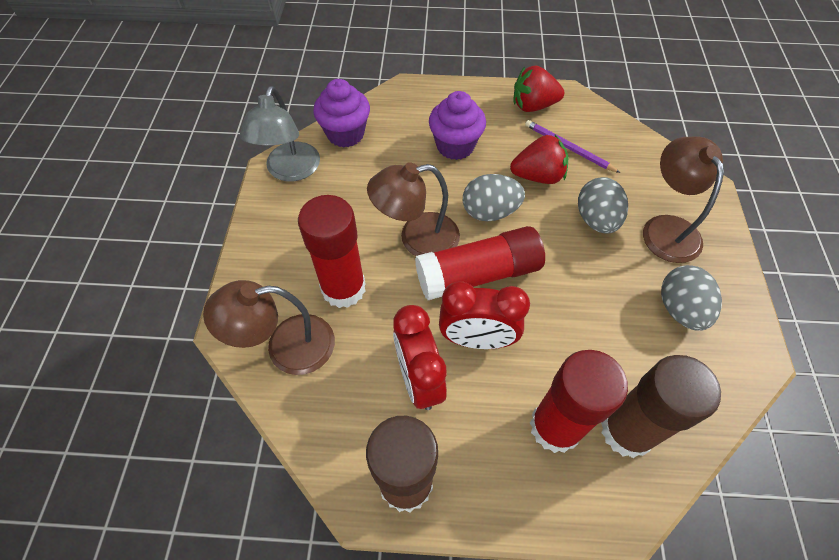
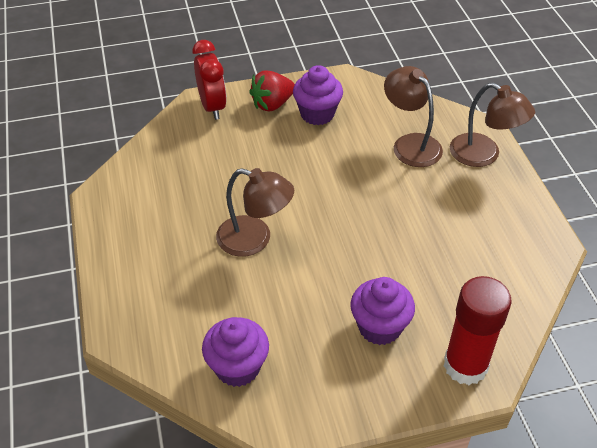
brown glue stick: [366,416,438,512] [601,355,721,458] = 2 -> none = 0
grey egg: [463,174,525,221] [578,177,628,234] [661,265,722,331] = 3 -> none = 0
grey lamp: [240,86,320,181] = 1 -> none = 0
purple cupcake: [313,79,370,148] [429,91,486,160] = 2 -> [202,317,269,387] [293,65,343,125] [351,277,415,345] = 3
purple pencil: [525,120,620,173] = 1 -> none = 0
red clock: [393,305,447,410] [439,281,530,349] = 2 -> [193,40,227,120] = 1
red glue stick: [298,195,366,308] [415,226,545,300] [530,350,628,453] = 3 -> [444,276,512,385] = 1
red strawberry: [510,135,568,184] [514,65,564,112] = 2 -> [249,70,295,112] = 1

